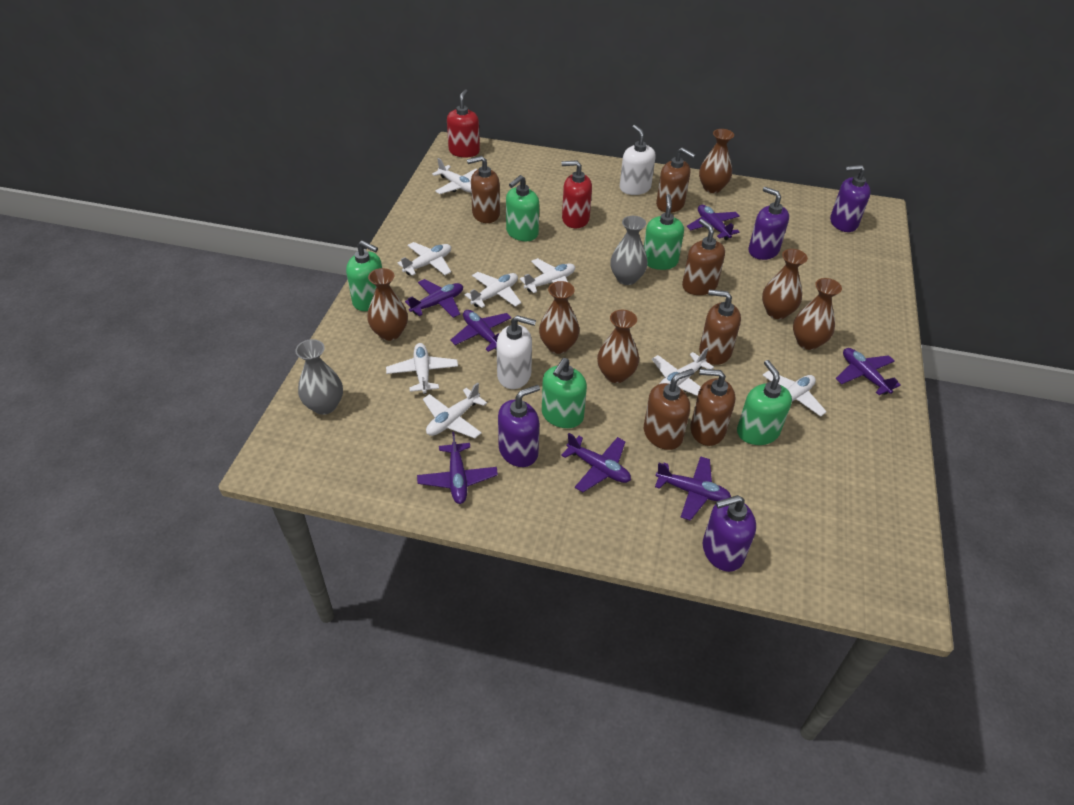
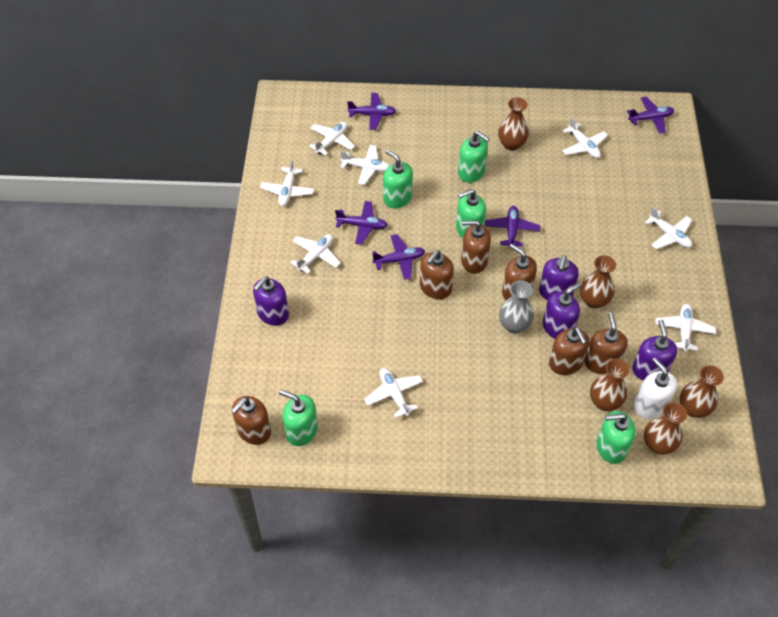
brown vase: [367,268,408,341] [539,281,580,354] [597,310,639,383] [699,129,734,193] [762,249,808,319] [793,278,842,350] = 6 -> [498,97,529,151] [580,255,616,309] [590,359,630,411] [644,402,687,454] [680,365,724,418] = 5
grey vase: [295,339,343,415] [610,216,648,285] = 2 -> [499,280,534,333] = 1
purple plane: [405,279,463,318] [417,432,498,504] [450,310,511,352] [561,433,631,492] [655,456,731,521] [687,205,740,240] [836,348,901,395] = 7 -> [335,201,388,245] [347,93,396,130] [372,234,425,280] [485,206,540,247] [627,97,674,134] = 5
red soap dispenser: [447,89,480,157] [562,160,592,228] = 2 -> none = 0
white soap dispenser: [496,315,536,389] [620,125,656,195] = 2 -> [634,357,677,419] = 1

